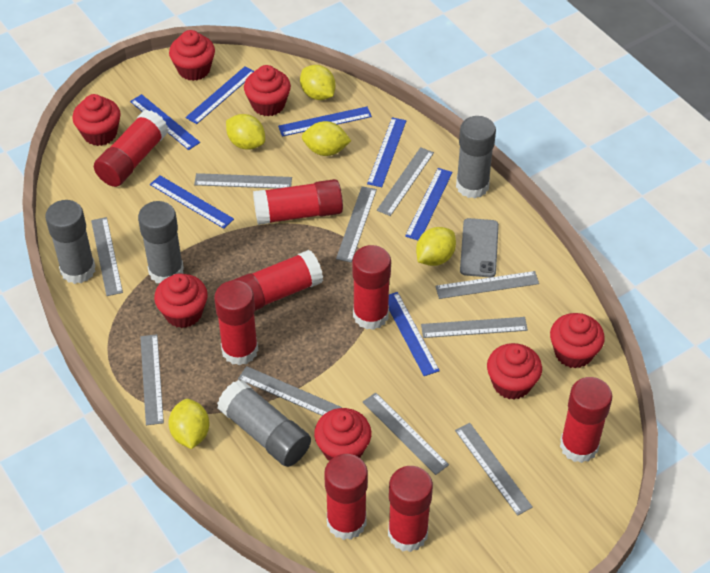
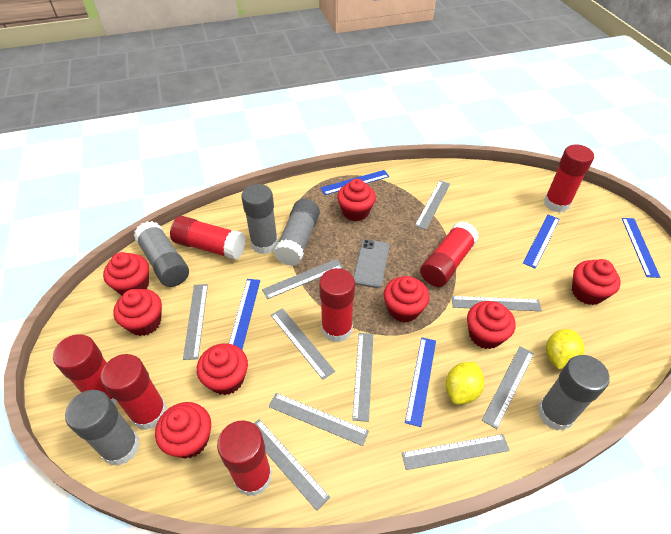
blue ruler: [130,94,200,150] [150,175,234,229] [185,66,254,124] [278,107,372,137] [367,117,406,187] [388,292,440,376] [405,168,452,240] = 7 -> [229,279,260,350] [320,170,389,195] [405,338,436,427] [523,215,559,269] [622,218,660,278] = 5
grey glue stick: [45,200,95,284] [138,201,184,283] [217,380,311,467] [456,116,496,198] = 4 -> [65,390,140,466] [134,221,189,287] [241,184,278,254] [274,199,320,266] [537,355,610,431] = 5
red cupcake: [72,94,121,146] [154,274,208,328] [169,30,215,81] [244,65,291,116] [314,408,371,461] [487,343,542,400] [550,313,605,369] = 7 -> [103,252,149,295] [113,289,162,336] [155,402,211,459] [197,343,248,395] [337,179,376,221] [384,276,429,323] [467,301,515,349] [572,259,621,305] = 8
red glue stick: [94,110,168,187] [214,280,258,366] [231,250,323,311] [253,179,343,225] [324,454,368,540] [352,245,391,330] [388,466,433,552] [560,377,612,463] = 8 -> [53,334,117,405] [101,354,167,430] [170,216,246,260] [217,420,272,496] [319,268,355,342] [420,221,479,287] [544,145,594,212] = 7
yellow lemon: [168,399,209,449] [226,114,265,150] [300,65,336,100] [302,121,351,156] [416,227,456,266] = 5 -> [446,362,484,405] [546,329,584,369] = 2

